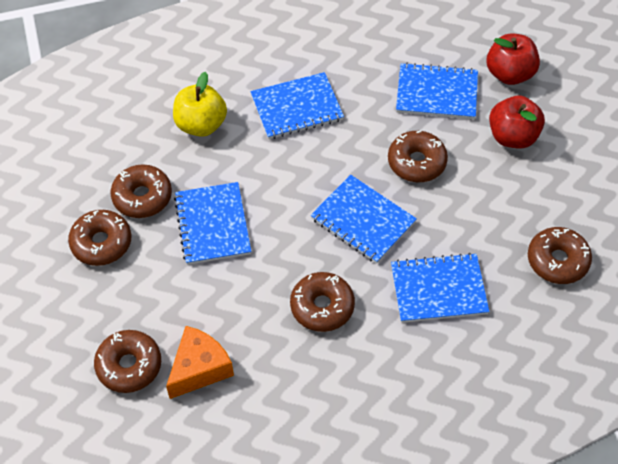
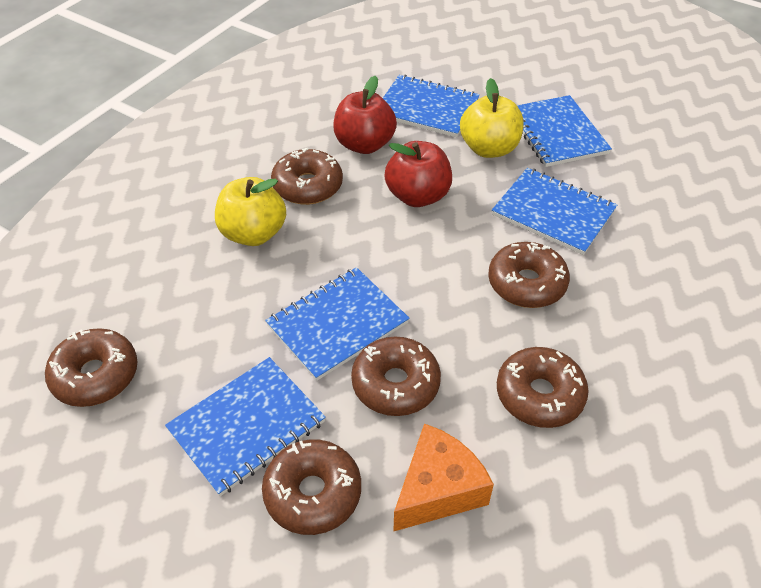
yellow apple: [173,72,227,137] = 1 -> [215,177,286,246] [460,78,524,158] = 2

